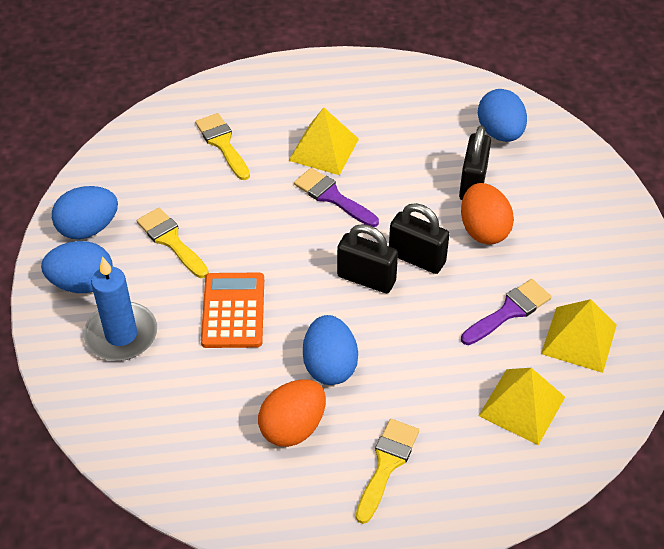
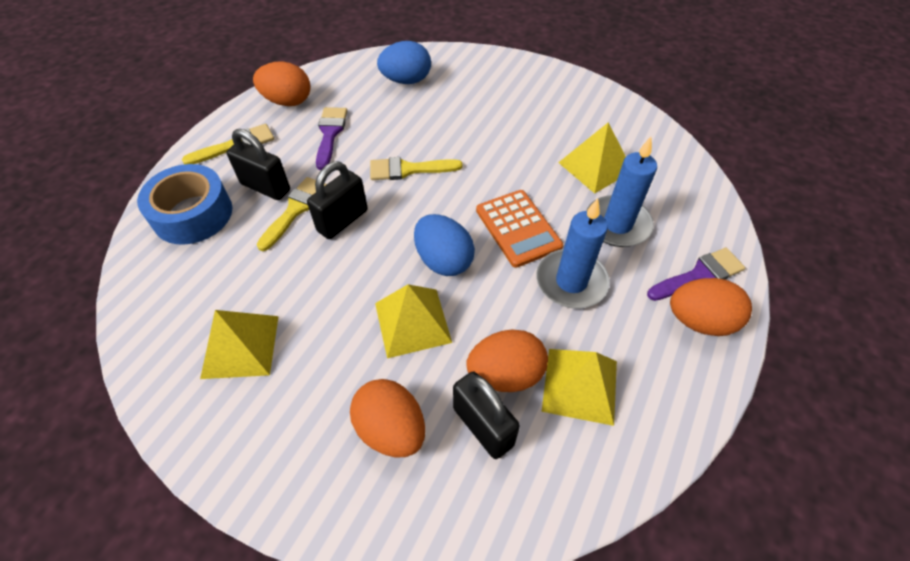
blue candle: [83,256,157,361] = 1 -> [536,198,610,309] [586,137,657,247] = 2
blue egg: [41,241,113,293] [52,186,118,239] [303,315,358,385] [478,89,527,142] = 4 -> [377,41,431,84] [414,214,475,276] = 2
blue tape: none = 0 -> [137,164,233,245] = 1
orange egg: [258,379,326,447] [461,183,514,245] = 2 -> [253,61,310,106] [350,379,425,457] [466,329,548,392] [670,278,752,336] = 4
yellow pyramid: [288,107,359,175] [479,368,565,445] [541,299,617,373] = 3 -> [200,310,278,379] [375,284,452,358] [542,349,617,426] [558,123,626,193] = 4

